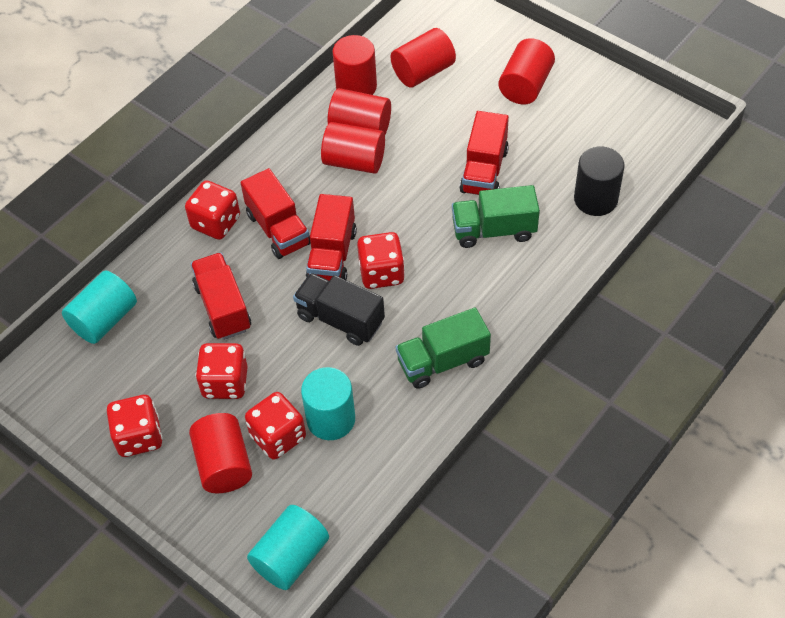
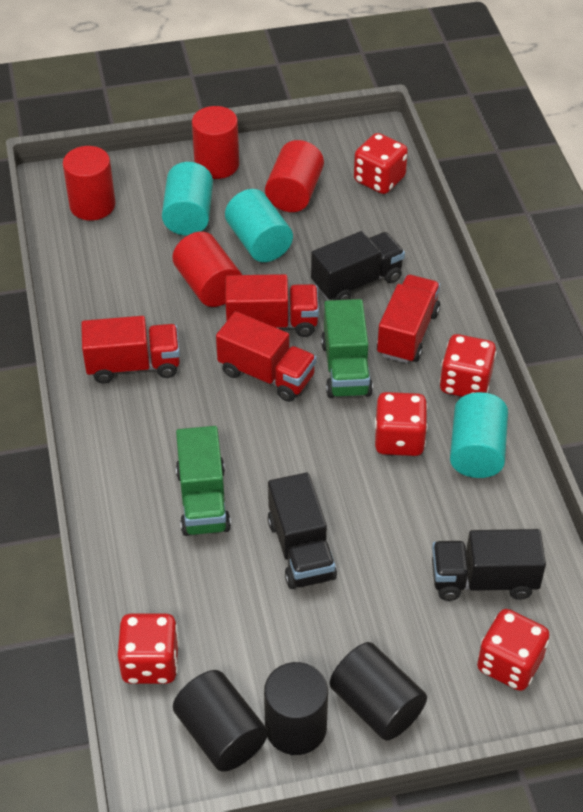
black cylinder: [574,146,625,216] = 1 -> [173,670,268,772] [264,662,328,755] [330,642,427,740] = 3
black truck: [293,273,385,346] = 1 -> [268,472,337,589] [311,231,405,301] [432,529,546,601] = 3
red cylinder: [189,413,252,493] [321,122,385,174] [328,88,391,134] [333,35,377,95] [391,28,456,88] [498,38,555,105] = 6 -> [63,146,115,220] [172,231,242,307] [192,106,239,179] [265,140,324,212] = 4

